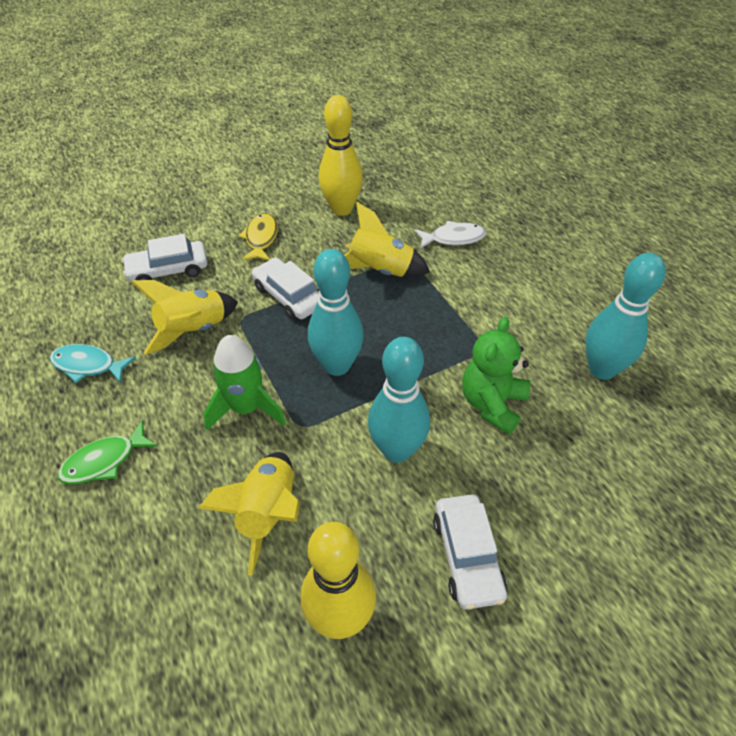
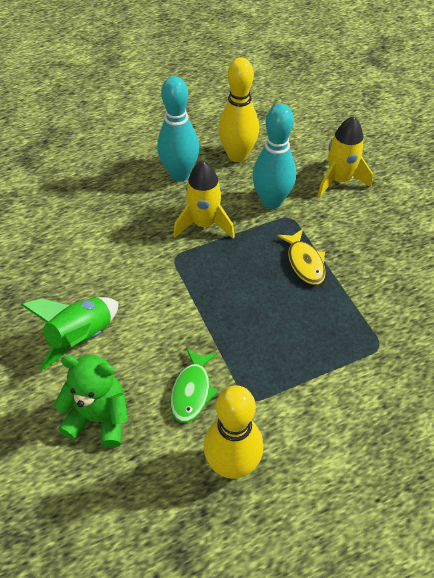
turquoise bowling pin: [308,249,364,376] [368,337,430,463] [586,253,666,380] = 3 -> [157,76,199,181] [252,104,296,209] = 2
turquoise fish: [50,344,136,383] = 1 -> none = 0
white car: [122,234,207,282] [252,258,319,320] [433,494,507,610] = 3 -> none = 0
white fish: [415,221,486,249] = 1 -> none = 0
yellow rocket: [132,280,238,355] [199,452,300,576] [344,202,430,277] = 3 -> [173,161,235,238] [318,116,373,198] = 2

